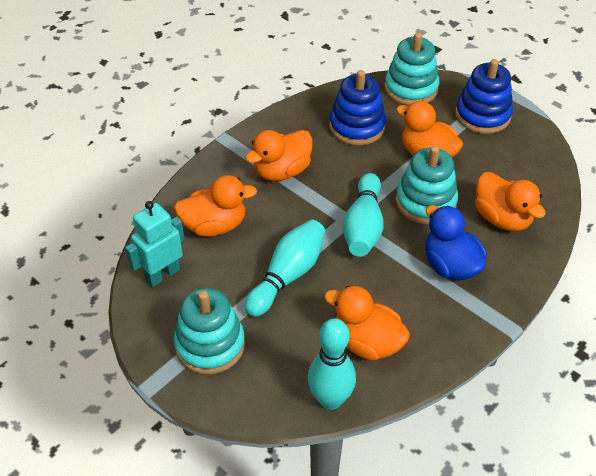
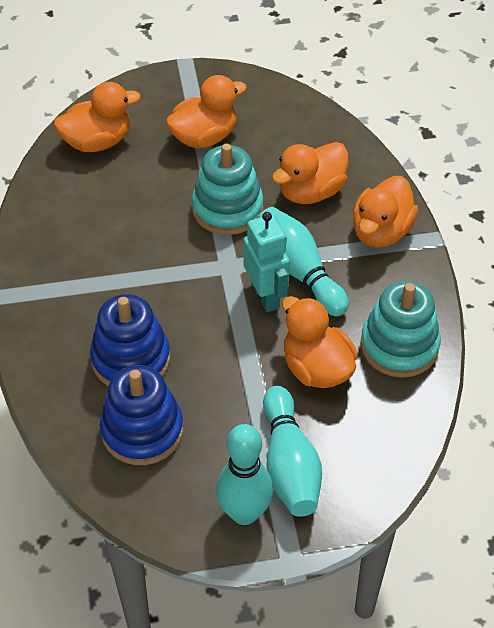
blue duck: [425,205,487,281] = 1 -> none = 0
turquoise stacking toy: [174,288,245,374] [385,32,440,106] [396,146,458,225] = 3 -> [192,144,264,235] [361,281,441,378] = 2

